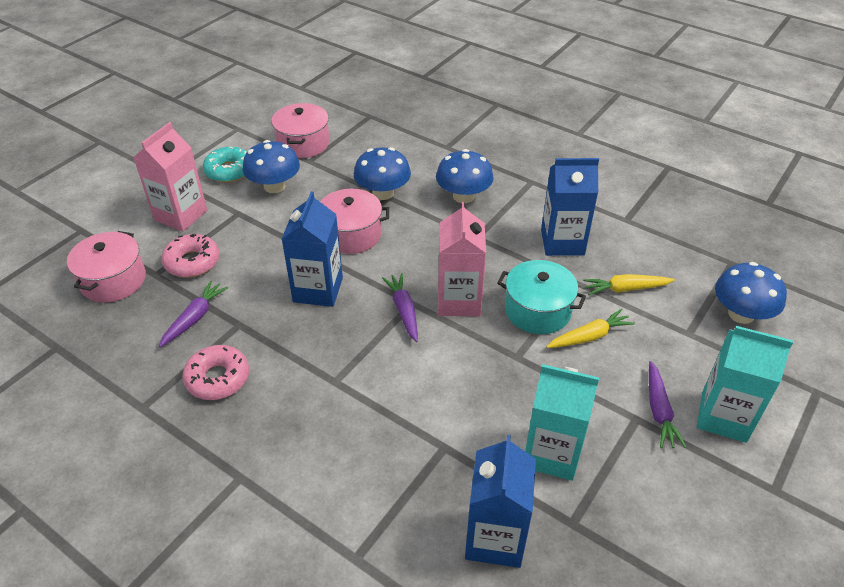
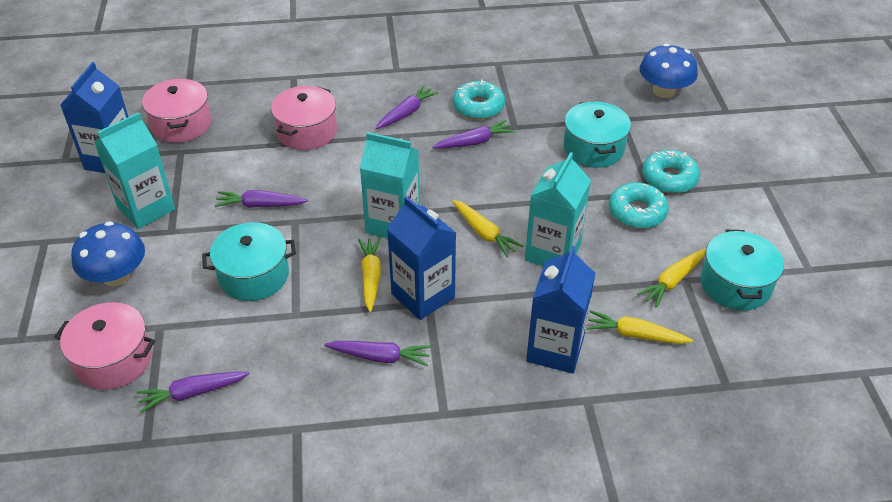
blue mushroom: [243,140,300,193] [354,147,411,200] [436,149,493,203] [715,262,787,324] = 4 -> [71,221,145,286] [640,43,698,98] = 2
pink carton: [133,122,207,232] [438,202,486,316] = 2 -> none = 0
pink donut: [162,234,220,277] [182,345,249,400] = 2 -> none = 0
purple carrot: [159,281,228,347] [382,273,418,342] [649,361,686,448] = 3 -> [137,372,250,413] [215,190,308,208] [324,341,431,366] [376,85,438,129] [433,120,515,149] = 5
turquoise carton: [525,364,599,481] [697,326,793,443] = 2 -> [94,112,175,229] [360,132,420,238] [525,152,591,267] = 3
turquoise donut: [203,147,247,183] = 1 -> [453,79,505,120] [609,182,669,229] [642,150,700,194] = 3
turquoise pot: [497,260,586,334] = 1 -> [202,222,296,301] [563,101,631,168] [700,230,784,311] = 3
yellow carrot: [546,309,635,348] [583,274,675,295] = 2 -> [358,237,381,312] [452,200,523,257] [587,310,693,344] [637,249,706,307] = 4

